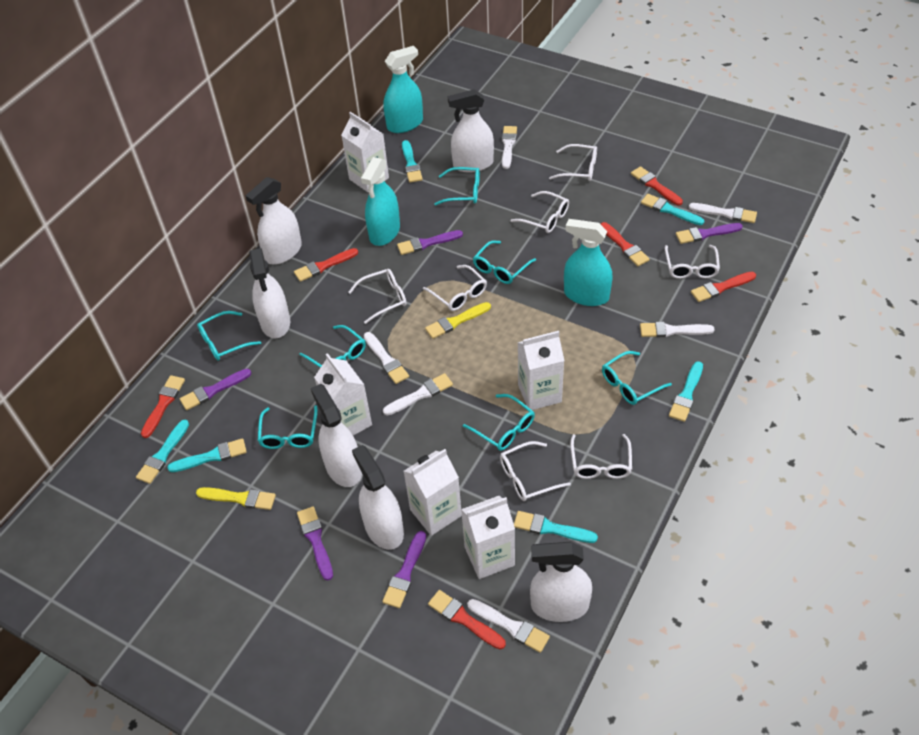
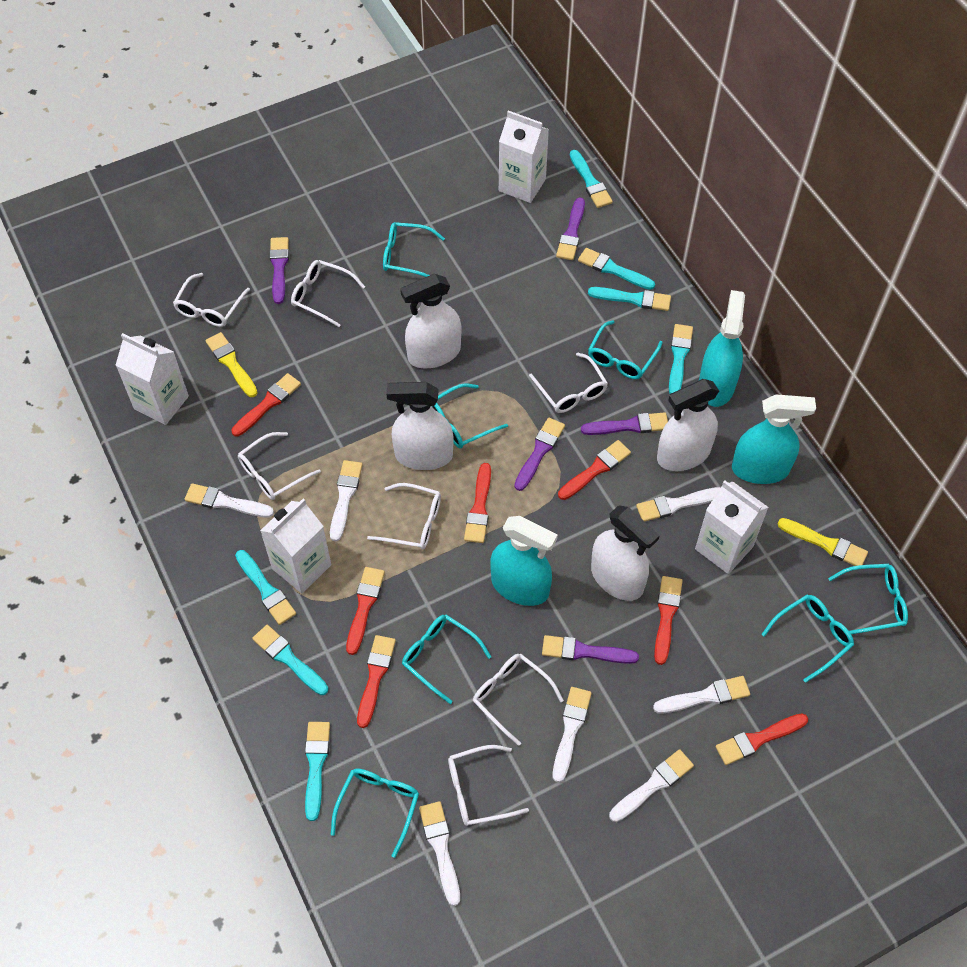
red brush: [141,375,185,438] [294,248,358,282] [428,590,506,649] [601,222,650,266] [631,166,683,205] [691,272,756,302] = 6 -> [231,373,301,436] [346,567,385,655] [357,635,396,728] [464,463,491,543] [558,440,631,500] [654,576,682,665] [715,713,808,765] = 7
turquoise brush: [136,420,189,484] [167,438,247,472] [402,140,423,183] [514,511,598,543] [641,194,704,225] [669,361,703,422] = 6 -> [235,550,296,625] [252,625,328,695] [305,722,330,821] [570,150,613,208] [578,248,655,290] [588,287,671,311] [669,324,693,394] = 7
white brush: [364,332,409,384] [383,373,453,416] [467,599,550,653] [502,126,517,169] [640,322,715,337] [689,203,757,223] = 6 -> [185,483,274,518] [330,460,363,541] [419,801,460,906] [553,687,592,783] [609,749,694,822] [636,487,721,521] [653,676,750,714] = 7
white carton: [314,353,372,435] [341,112,389,192] [403,449,462,536] [461,496,515,579] [518,331,565,410] = 5 -> [116,333,189,425] [260,499,331,593] [499,111,549,203] [695,481,769,574] = 4
white spray bottle: [246,177,302,265] [249,248,290,339] [311,384,362,487] [352,445,404,550] [448,89,494,173] [530,542,592,622] = 6 -> [386,382,454,470] [400,274,461,368] [591,505,660,601] [657,379,719,471] = 4

